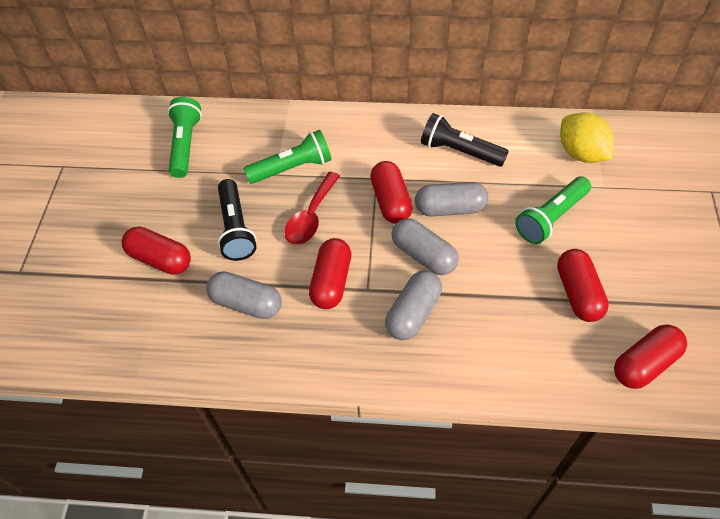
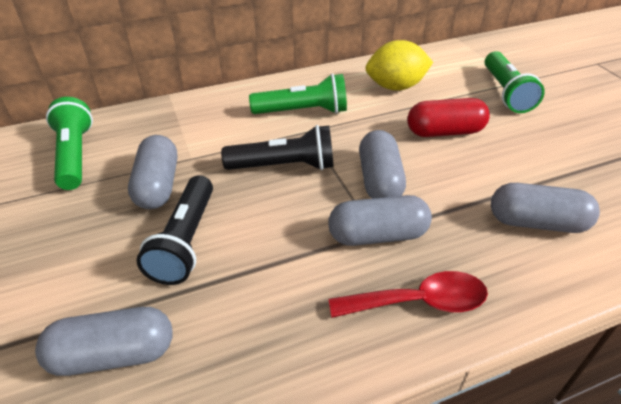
grey capsule: [206,271,282,319] [385,270,442,340] [391,218,458,275] [415,182,488,216] = 4 -> [35,307,173,376] [128,135,177,209] [328,195,432,246] [359,130,406,199] [491,183,600,233] = 5
red capsule: [122,226,191,275] [309,238,351,309] [370,161,412,224] [557,249,609,322] [614,324,687,389] = 5 -> [407,98,490,137] = 1

